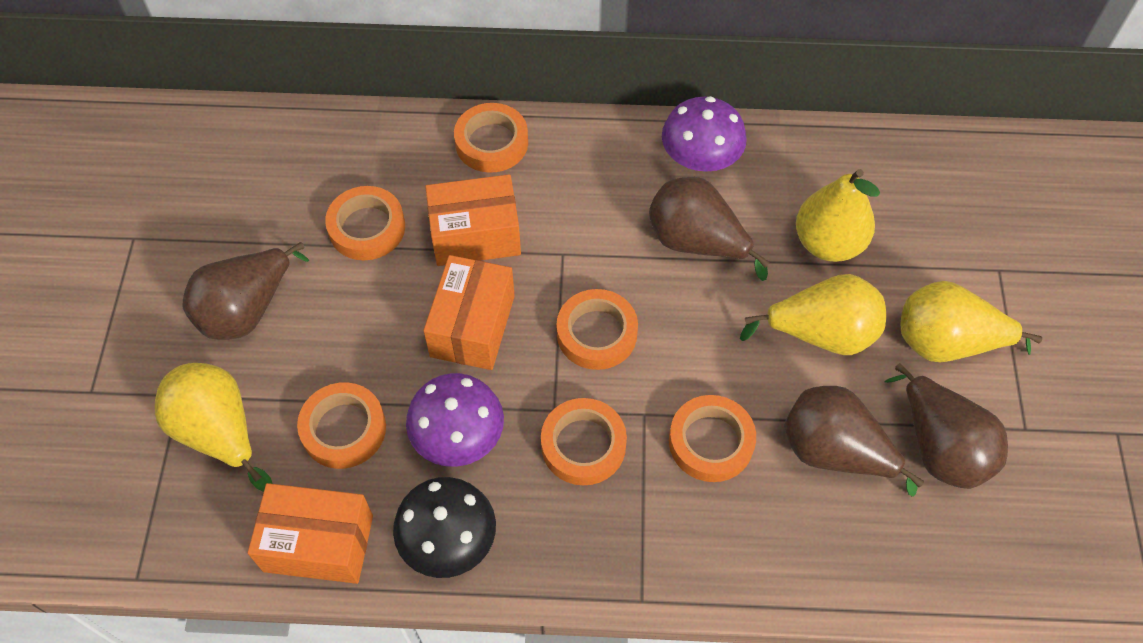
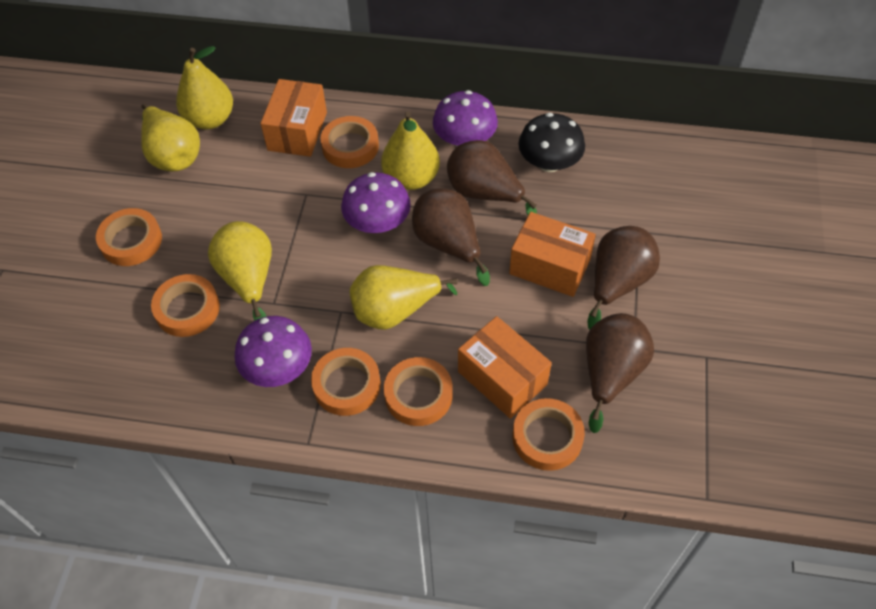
purple mushroom: [406,373,504,467] [662,96,747,172] = 2 -> [235,316,312,387] [341,172,411,233] [433,90,498,147] = 3
yellow pear: [155,363,273,492] [740,274,886,355] [796,169,880,262] [901,281,1042,362] = 4 -> [141,104,200,171] [176,46,233,129] [208,221,272,321] [350,265,458,330] [381,112,440,190] = 5

